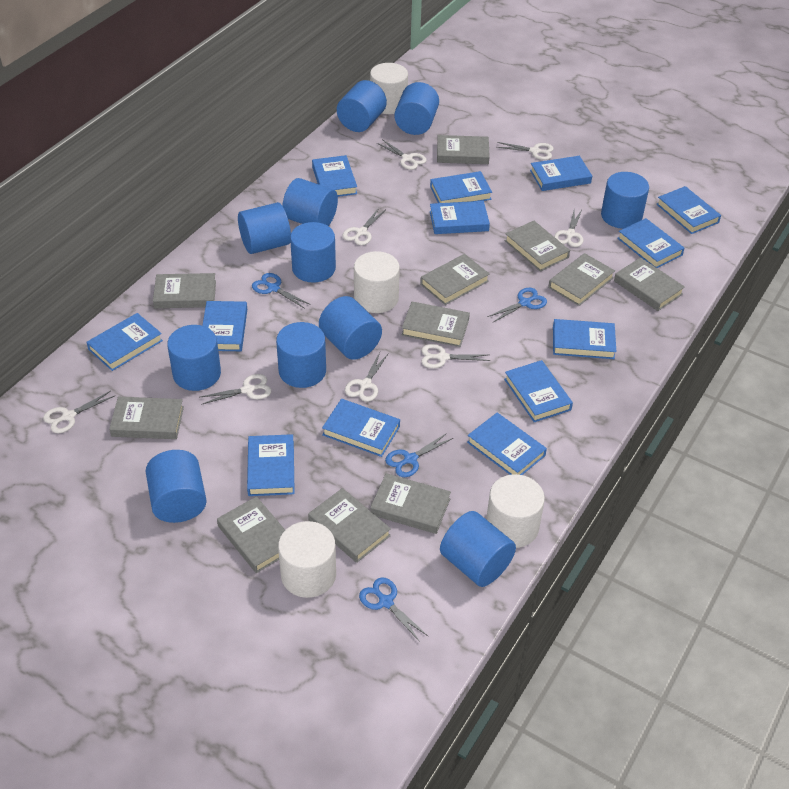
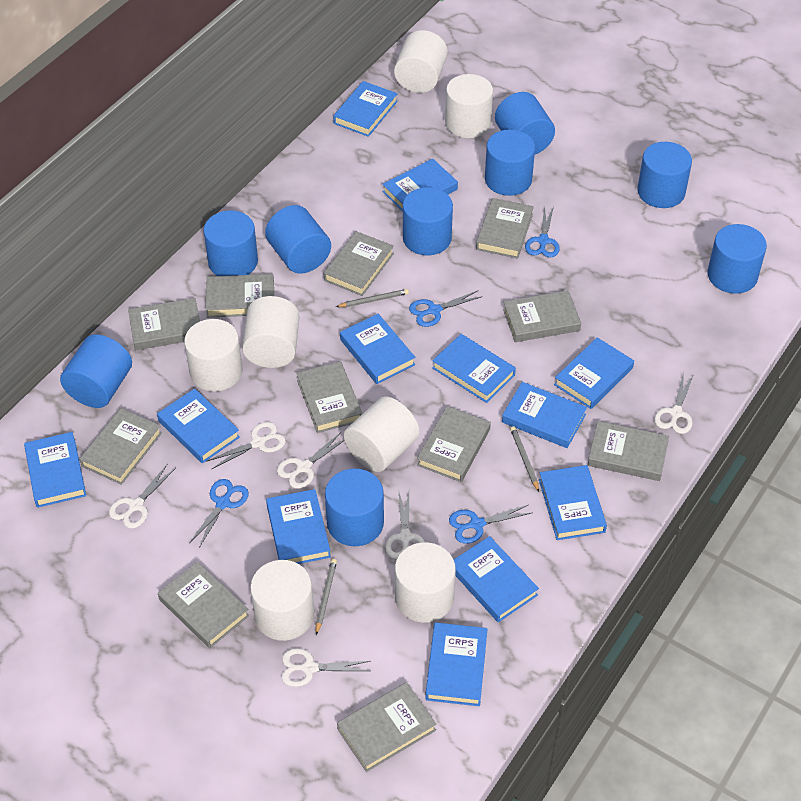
blue book: [86,313,163,371] [202,301,247,351] [247,434,295,496] [312,155,357,197] [322,399,400,457] [430,171,492,203] [430,201,490,234] [467,413,547,475] [504,360,573,422] [530,156,592,191] [553,319,616,359] [617,218,684,268] [656,186,721,234] = 13 -> [24,432,86,508] [157,388,240,463] [266,489,331,564] [333,81,398,137] [340,314,416,384] [382,159,458,211] [425,622,487,706] [432,334,516,403] [454,536,539,622] [502,382,587,448] [539,465,607,540] [554,337,634,409] = 12
blue cylinder: [145,450,207,523] [167,325,221,391] [238,202,291,254] [276,322,326,388] [282,178,338,226] [290,222,336,283] [319,296,382,360] [337,80,387,132] [394,82,439,135] [440,511,516,587] [601,172,649,229] = 11 -> [60,334,132,408] [203,211,258,276] [265,205,331,274] [325,468,384,546] [403,187,453,255] [485,129,535,196] [495,92,555,154] [637,142,692,208] [708,224,767,294] = 9
grey pencil: none = 0 -> [316,559,337,635] [336,289,409,307] [510,426,539,492] = 3
white cylinder: [278,521,336,598] [354,251,400,313] [370,63,408,114] [486,474,545,548] = 4 -> [184,319,243,392] [242,296,299,368] [250,560,314,641] [344,397,420,472] [394,30,448,93] [395,542,456,623] [445,74,493,138] = 7
white scissors: [43,391,115,433] [200,374,272,405] [342,208,385,245] [345,352,389,402] [377,139,427,170] [421,344,490,368] [496,142,554,160] [554,208,583,247] = 8 -> [109,465,176,529] [207,422,286,470] [277,432,345,489] [282,648,370,687] [385,492,425,559] [654,372,694,434] = 6

